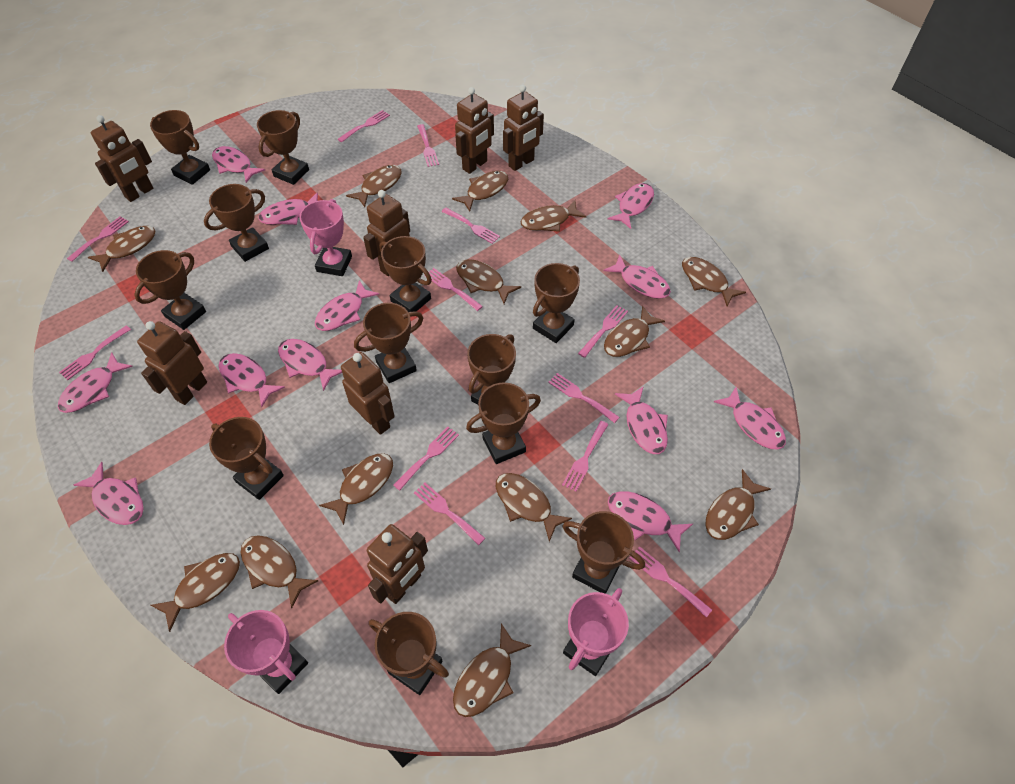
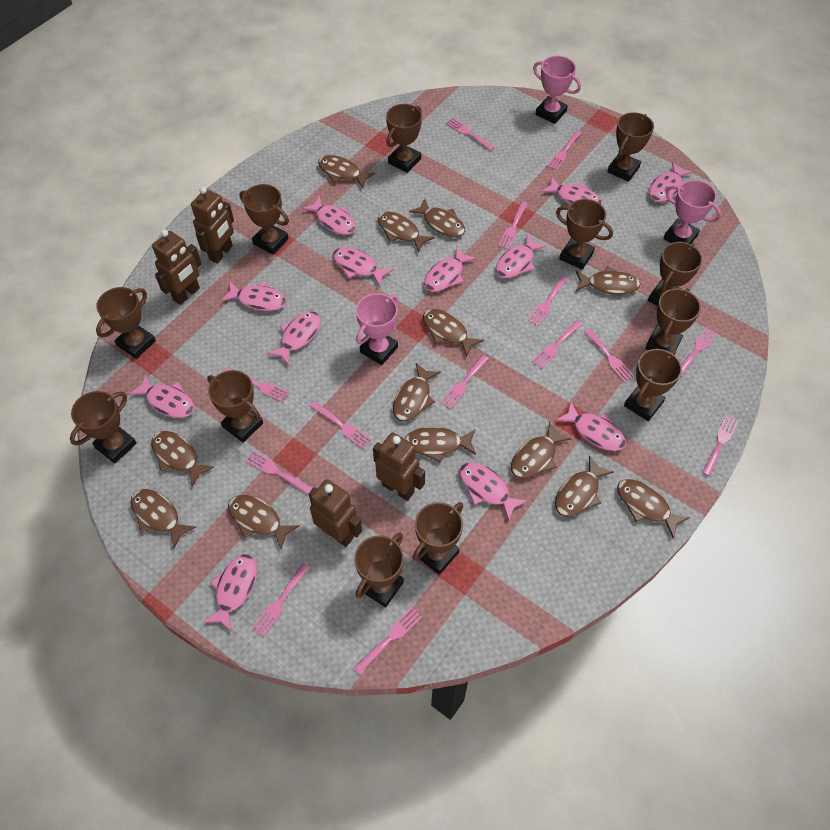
brown robot: [91,115,154,202] [137,321,207,405] [341,352,395,435] [363,190,410,276] [367,524,428,604] [455,87,494,174] [503,85,544,171] = 7 -> [152,230,202,305] [191,187,234,264] [309,479,362,547] [373,432,425,501] = 4
pink fork: [59,326,131,380] [67,216,129,262] [338,110,390,142] [393,427,459,491] [414,483,485,545] [417,124,439,167] [424,268,483,311] [442,208,500,244] [548,373,620,423] [562,421,609,492] [578,305,628,358] [629,546,712,617] = 12 -> [224,367,290,402] [246,451,313,495] [252,563,310,637] [310,401,371,449] [353,607,422,674] [440,355,489,409] [446,118,495,151] [498,202,528,249] [528,276,568,326] [531,320,582,369] [547,130,582,170] [583,328,635,383] [680,327,718,377] [702,415,738,476] = 14

